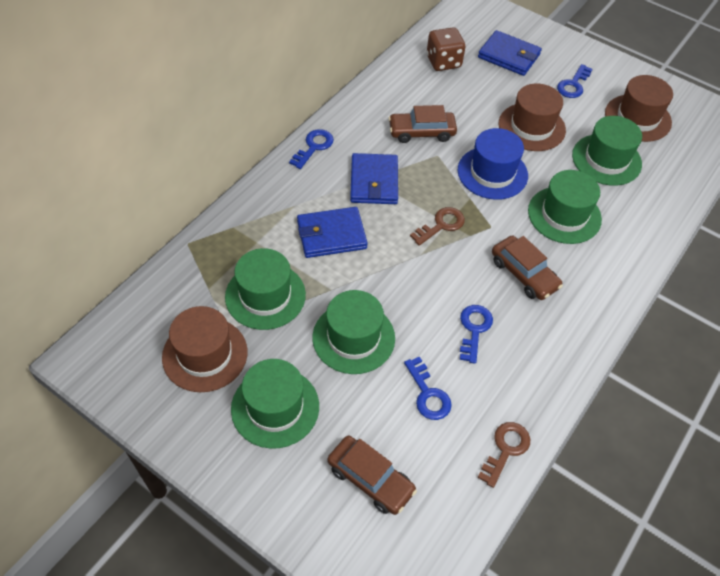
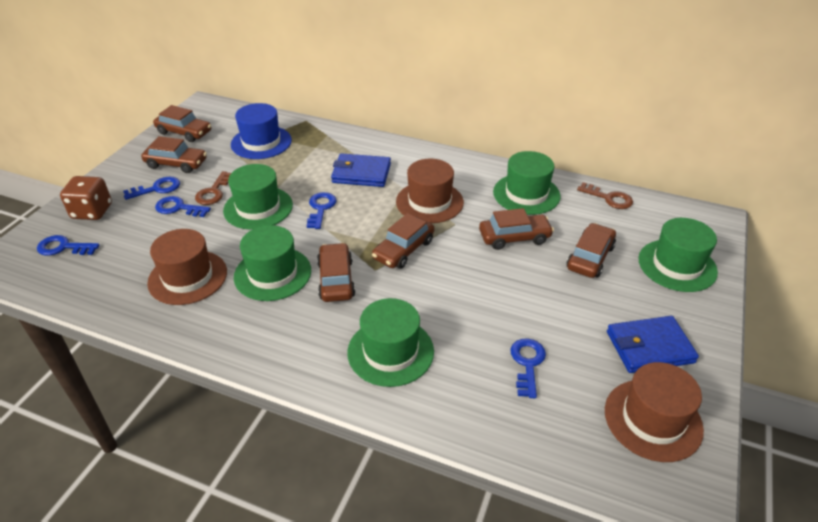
blue key: [289,129,334,169] [404,357,452,420] [460,305,493,364] [557,64,593,98] = 4 -> [37,235,99,256] [123,176,180,200] [155,196,211,217] [307,192,337,229] [510,338,546,398] = 5
blue wallet: [297,207,368,258] [350,153,398,204] [478,30,542,76] = 3 -> [331,153,391,187] [607,316,699,373] = 2
brown car: [327,436,417,515] [388,105,457,143] [492,236,563,300] = 3 -> [141,136,207,173] [153,105,211,142] [317,243,355,302] [372,213,435,269] [479,208,554,250] [567,223,616,278] = 6

